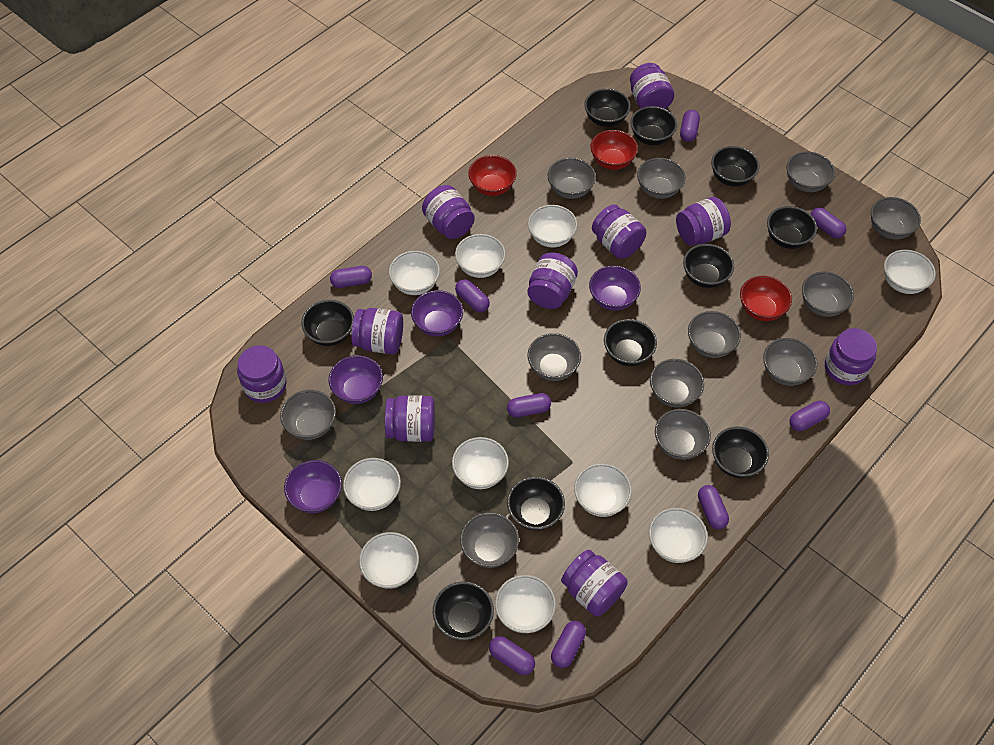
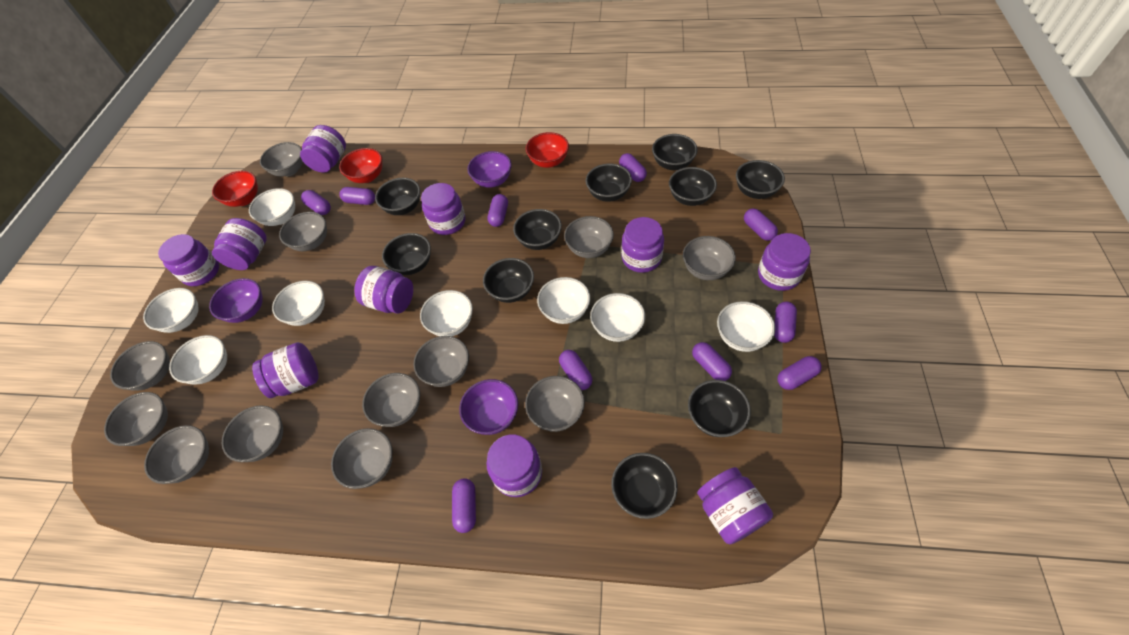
purple bowl: [284,460,342,513] [328,355,383,404] [411,290,463,336] [589,265,641,311] = 4 -> [209,278,263,323] [459,379,518,435] [467,151,512,188] = 3
purple capsule: [330,266,372,288] [455,279,490,312] [489,636,535,675] [507,393,551,418] [551,621,586,668] [680,110,700,142] [698,485,729,529] [789,401,830,431] [810,207,846,238] = 9 -> [301,190,331,215] [339,187,375,205] [452,478,476,533] [487,194,508,227] [559,350,593,390] [619,153,647,182] [692,342,732,381] [744,208,778,241] [774,302,797,343] [777,356,821,390] = 10
white bowl: [343,458,401,511] [359,532,419,589] [389,251,440,295] [452,437,509,489] [455,234,506,278] [495,575,556,633] [528,205,578,248] [574,463,632,517] [649,508,708,563] [884,250,936,294] = 10 -> [143,288,199,333] [169,335,227,385] [249,188,295,226] [272,281,325,326] [420,290,473,336] [537,277,590,324] [590,293,645,342] [717,301,775,352] = 8

